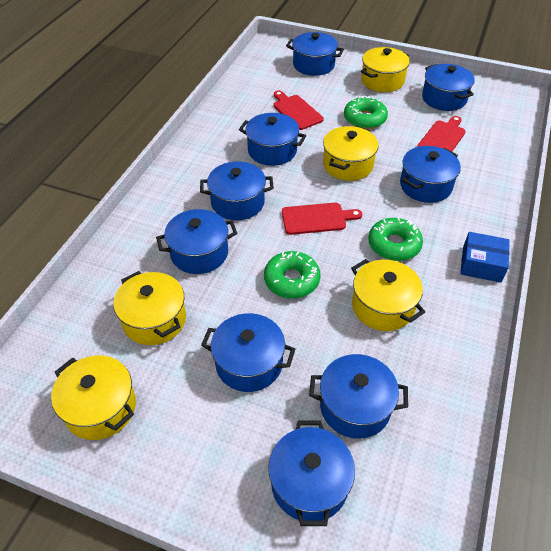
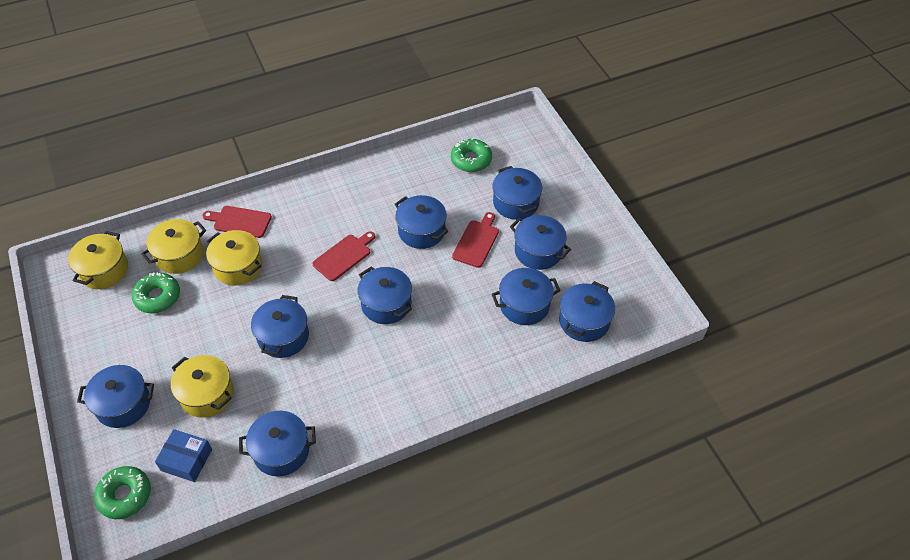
yellow pot: [51,355,136,440] [113,271,186,345] [323,126,379,181] [351,259,425,331] [361,47,410,92] = 5 -> [68,231,128,289] [141,219,206,274] [171,355,234,418] [206,230,262,286] = 4

